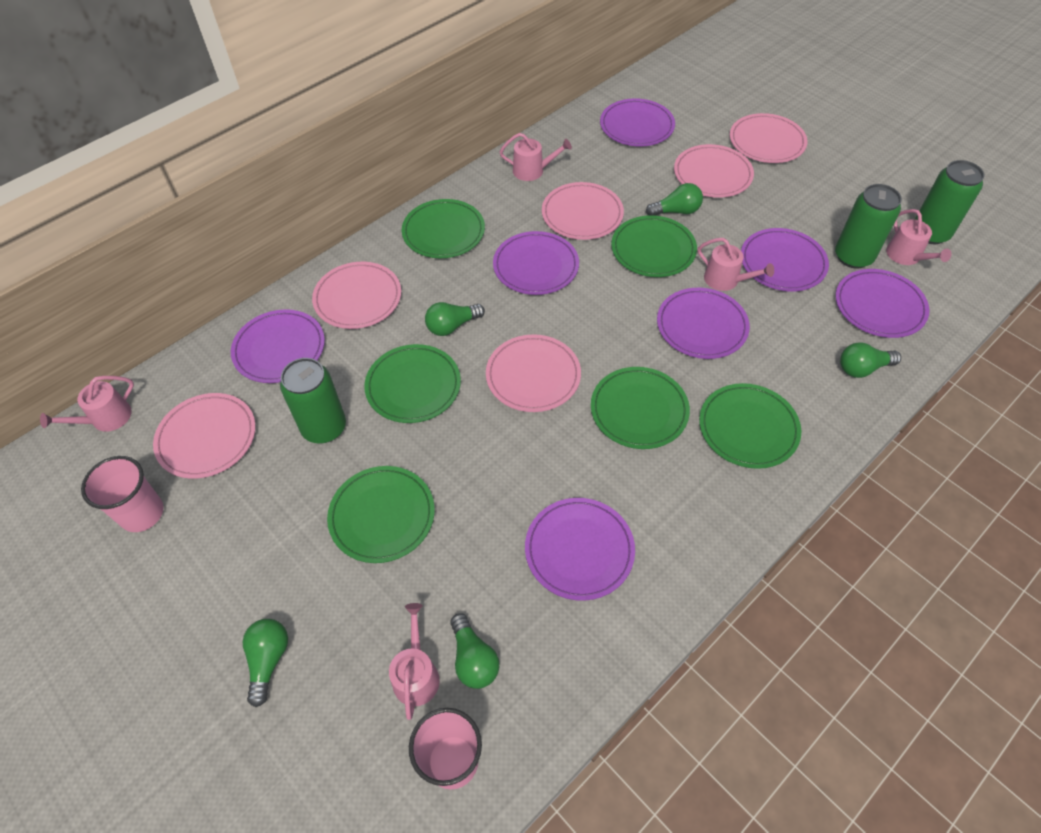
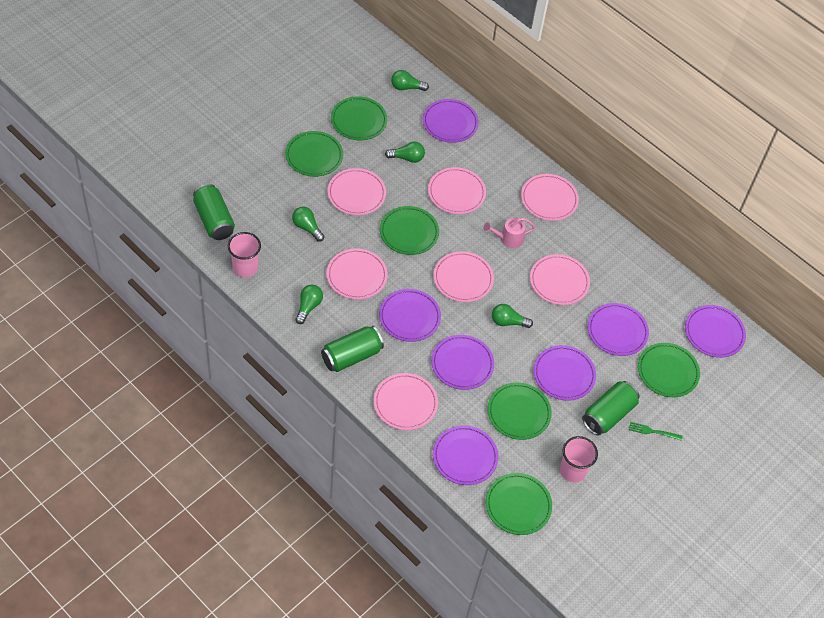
green fork: none = 0 -> [629,422,683,441] = 1
pink plate: [153,393,256,479] [312,262,401,329] [486,334,581,412] [542,182,624,240] [674,144,754,198] [730,113,807,163] = 6 -> [327,248,388,300] [328,168,386,215] [374,373,438,430] [428,167,486,214] [433,251,494,302] [521,174,579,221] [530,254,590,305] = 7
pink watering can: [40,376,134,432] [389,603,440,720] [500,133,572,181] [698,238,774,291] [886,209,952,265] = 5 -> [483,218,535,248] = 1

